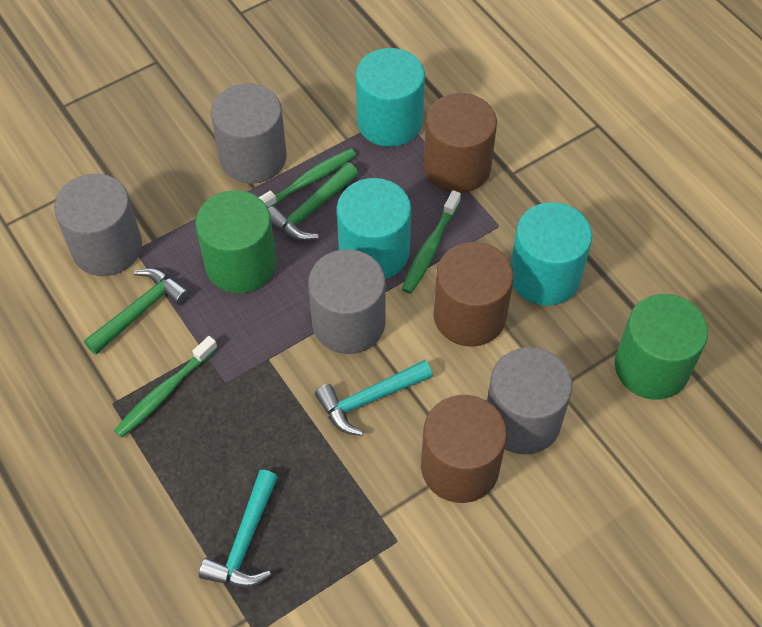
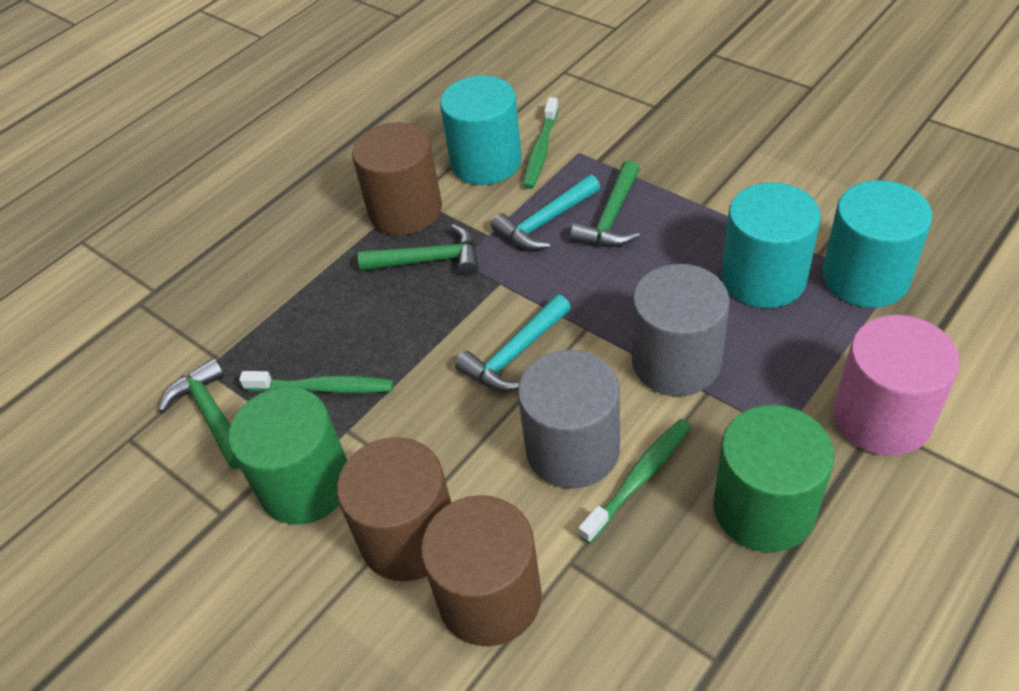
green hammer: [84,268,190,355] [268,162,358,241] = 2 -> [159,358,240,469] [358,224,479,276] [570,160,640,247] = 3
grey cylinder: [54,174,142,276] [211,84,287,184] [308,249,386,354] [487,347,572,454] = 4 -> [518,350,620,489] [632,264,730,396] = 2
pink cylinder: none = 0 -> [834,315,960,456] = 1

